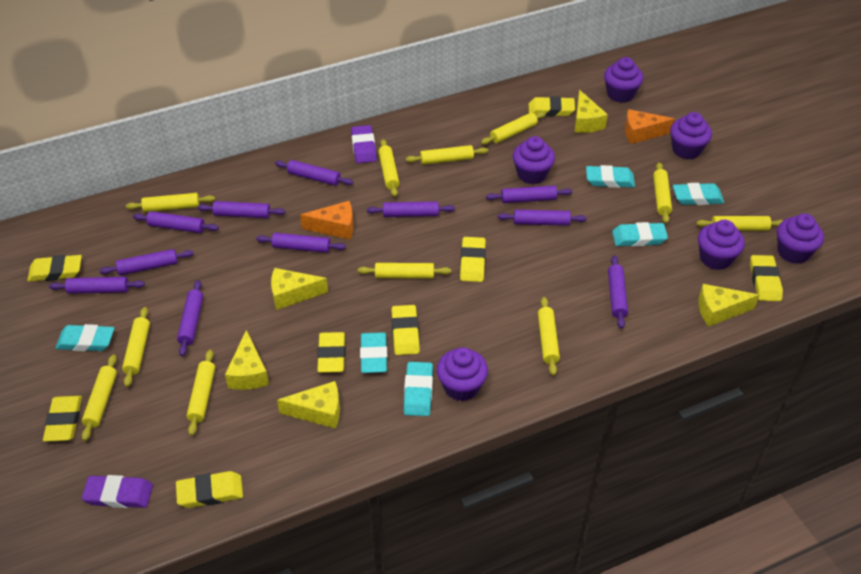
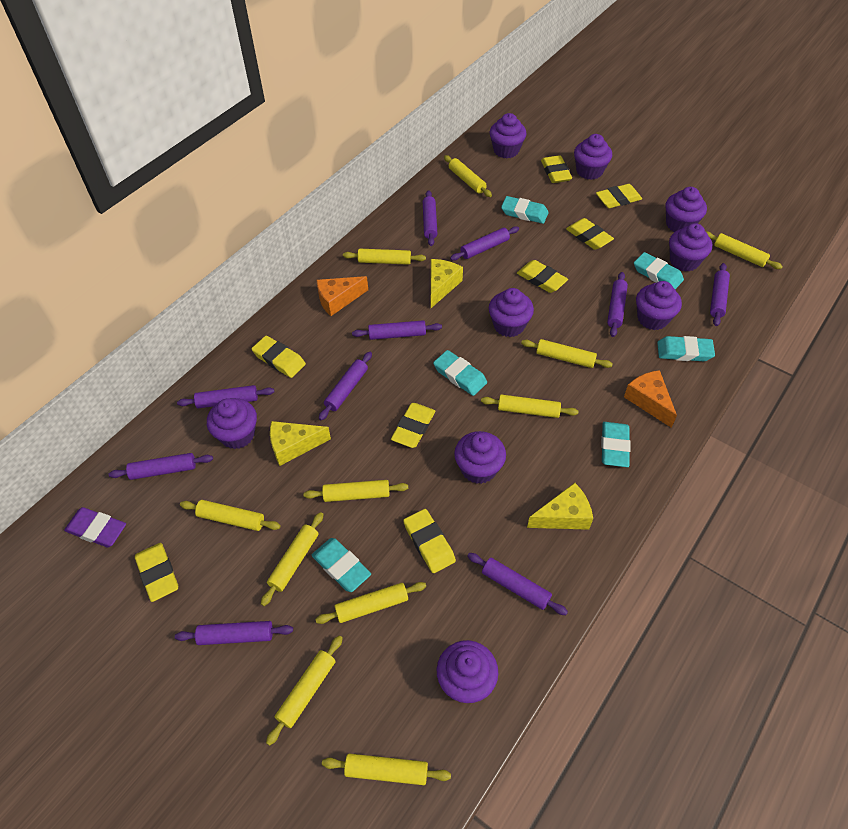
purple cupcake: [437,347,488,401] [513,136,555,184] [604,57,643,103] [670,112,712,159] [698,220,745,270] [777,214,824,264] = 6 -> [207,398,257,449] [437,640,498,703] [454,431,506,484] [489,288,534,337] [490,113,527,158] [574,134,612,180] [636,281,682,330] [665,187,707,232] [669,223,712,272] = 9
purple eraser: [82,475,153,508] [351,125,377,163] = 2 -> [64,507,126,547] = 1
purple rolling pin: [49,277,145,294] [99,249,194,276] [133,211,219,233] [177,280,203,356] [198,201,285,218] [256,233,346,253] [275,160,353,186] [367,201,455,217] [486,185,572,203] [498,210,587,226] [608,255,628,329] = 11 -> [109,453,213,480] [175,621,293,645] [177,385,274,408] [319,352,372,420] [352,320,442,340] [423,190,437,246] [450,226,519,261] [467,553,568,615] [607,272,628,337] [710,263,730,326] = 10
yellow cheese: [225,330,269,390] [271,268,328,310] [277,381,340,429] [575,90,608,133] [698,284,759,327] = 5 -> [270,421,331,466] [431,259,463,308] [527,483,593,530] = 3

